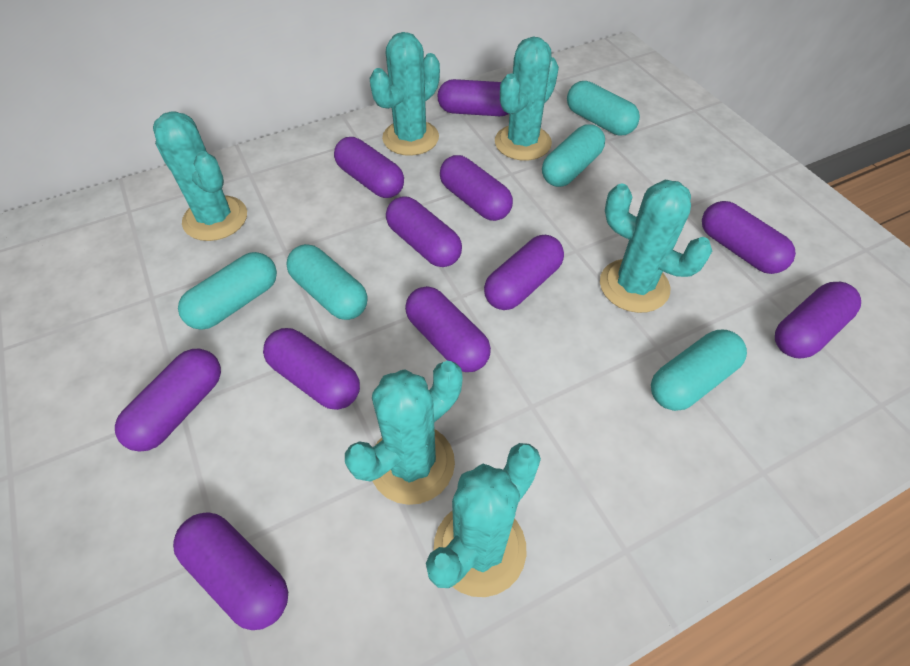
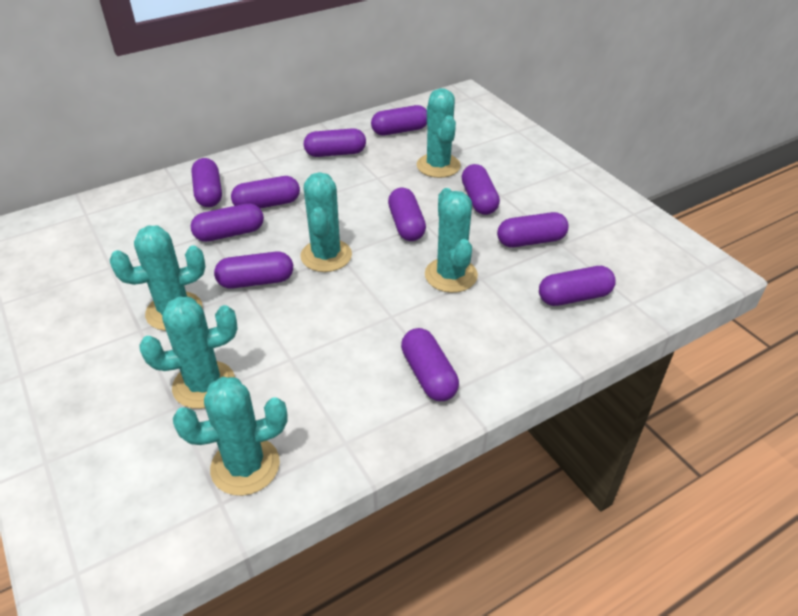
turquoise capsule: [178,252,277,330] [286,244,367,320] [542,124,605,187] [567,81,640,136] [651,330,747,411] = 5 -> none = 0

